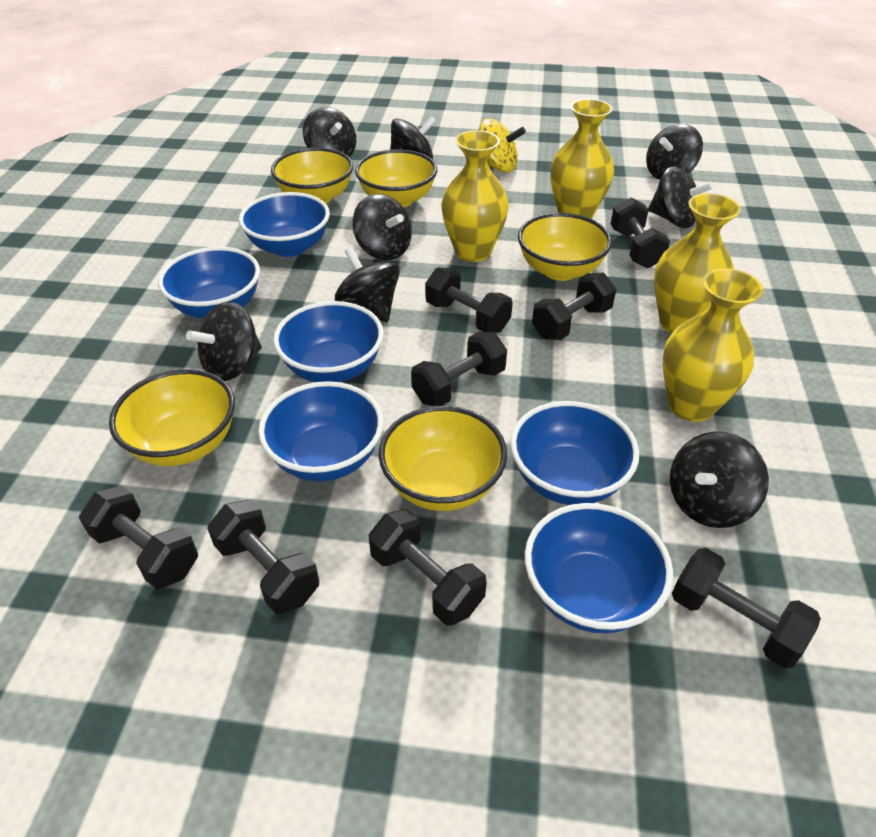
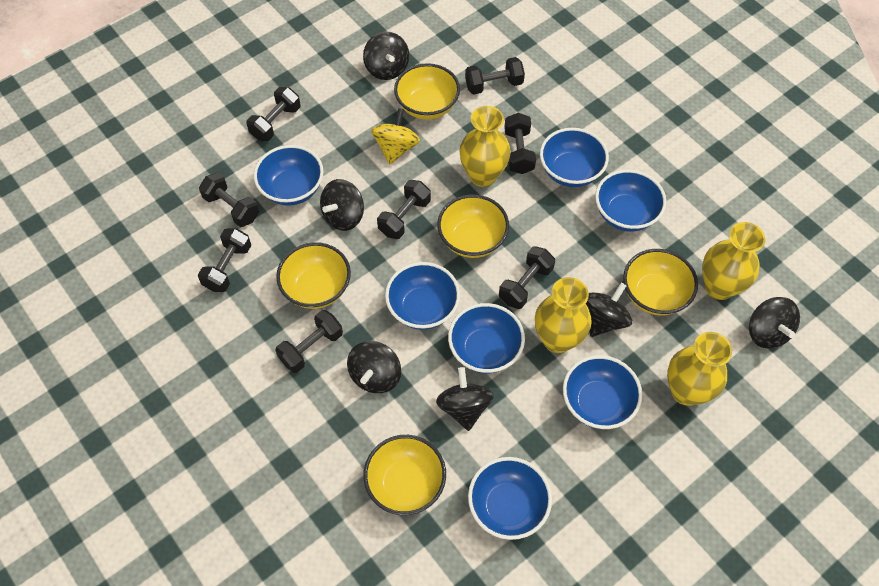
black spinning top: [186,302,262,381] [303,107,356,157] [335,247,400,322] [352,194,412,260] [390,116,437,159] [646,124,703,179] [648,166,713,228] [670,432,769,528] = 8 -> [320,179,364,231] [347,341,401,393] [363,32,409,80] [436,367,494,431] [585,283,633,337] [749,297,800,348] = 6
blue bowl: [158,247,260,318] [239,192,330,257] [258,381,383,481] [273,301,383,382] [510,401,639,505] [525,503,673,633] = 6 -> [254,145,324,206] [385,262,460,330] [448,303,525,373] [468,457,552,540] [540,128,609,187] [563,355,642,429] [595,170,666,232] = 7

